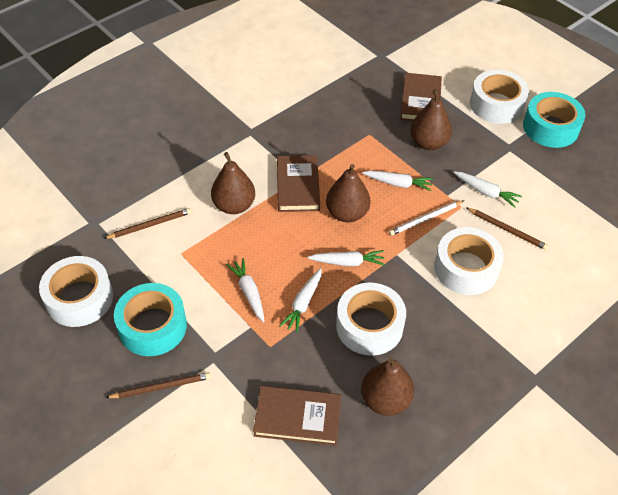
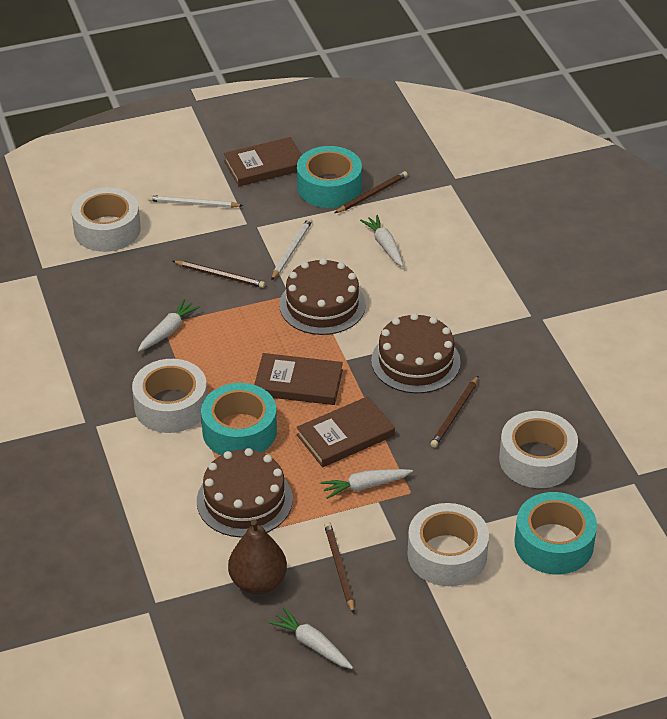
brown cake: none = 0 -> [197,448,293,538] [279,258,366,335] [371,313,461,393] = 3
brown pear: [211,152,255,214] [326,164,371,222] [361,357,414,416] [410,89,452,150] = 4 -> [228,519,287,594] = 1
brown pencil: [103,208,192,239] [106,372,211,398] [466,207,549,250] = 3 -> [173,261,265,288] [324,522,355,614] [335,171,408,213] [430,376,478,448] = 4
turquoise tape: [114,283,187,356] [523,92,585,148] = 2 -> [201,383,277,455] [297,146,362,208] [514,492,597,574] = 3
white carrot: [226,258,265,322] [279,268,322,333] [308,250,385,266] [362,170,434,191] [453,171,522,208] = 5 -> [138,299,200,351] [269,608,353,669] [321,469,413,499] [360,215,403,267] = 4
white pencil: [389,200,464,236] = 1 -> [148,195,243,208] [271,218,312,280] = 2

